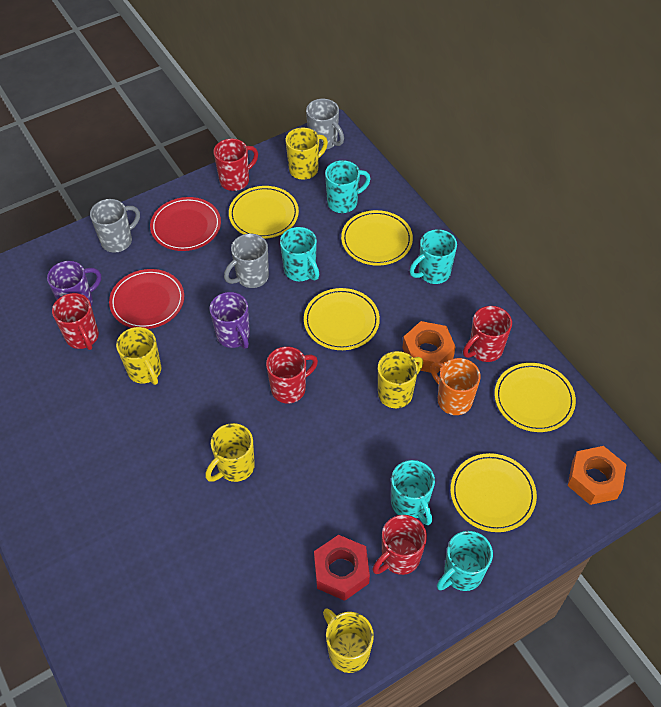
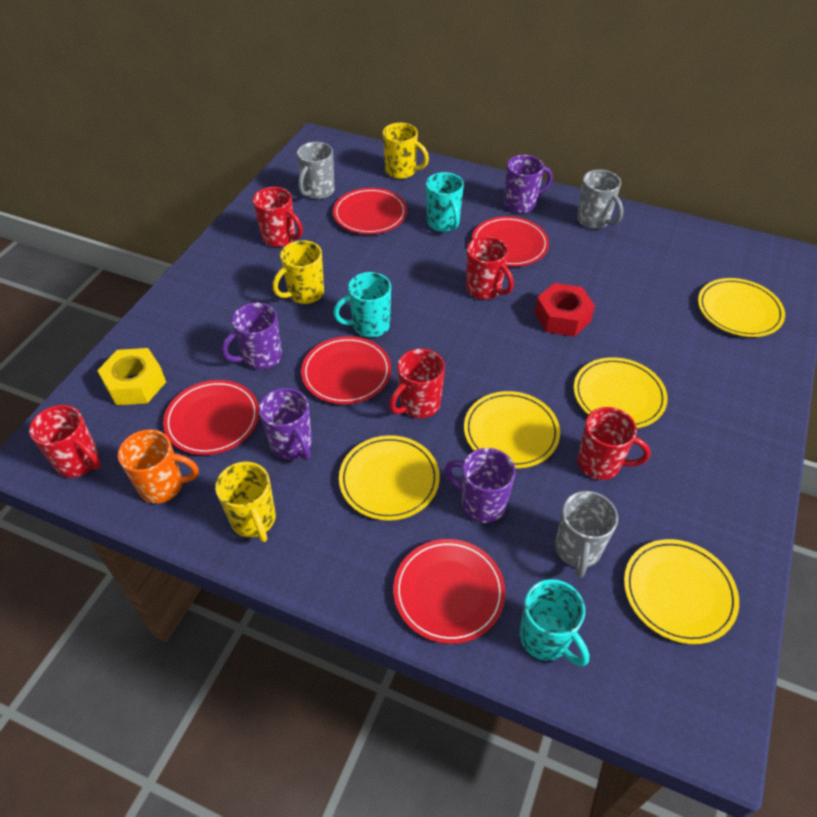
orange nut: [402,321,455,373] [568,446,627,505] = 2 -> none = 0
purple mug: [47,261,101,306] [210,292,250,349] = 2 -> [222,303,282,370] [259,388,312,460] [445,448,516,523] [504,155,553,213] = 4
red plate: [109,269,184,329] [150,197,221,251] = 2 -> [163,380,259,455] [301,336,391,404] [333,188,407,234] [393,539,506,644] [472,216,549,267] = 5
turquoise mug: [280,227,319,281] [325,160,371,213] [391,460,435,525] [410,229,457,284] [437,531,493,591] = 5 -> [333,272,391,337] [426,172,464,232] [519,579,589,666] = 3
yellow mug: [116,327,161,385] [205,423,255,482] [285,127,328,179] [323,609,374,673] [378,351,423,408] = 5 -> [215,462,276,542] [273,240,324,304] [383,123,429,179] = 3
yellow nut: none = 0 -> [97,348,166,405] = 1

